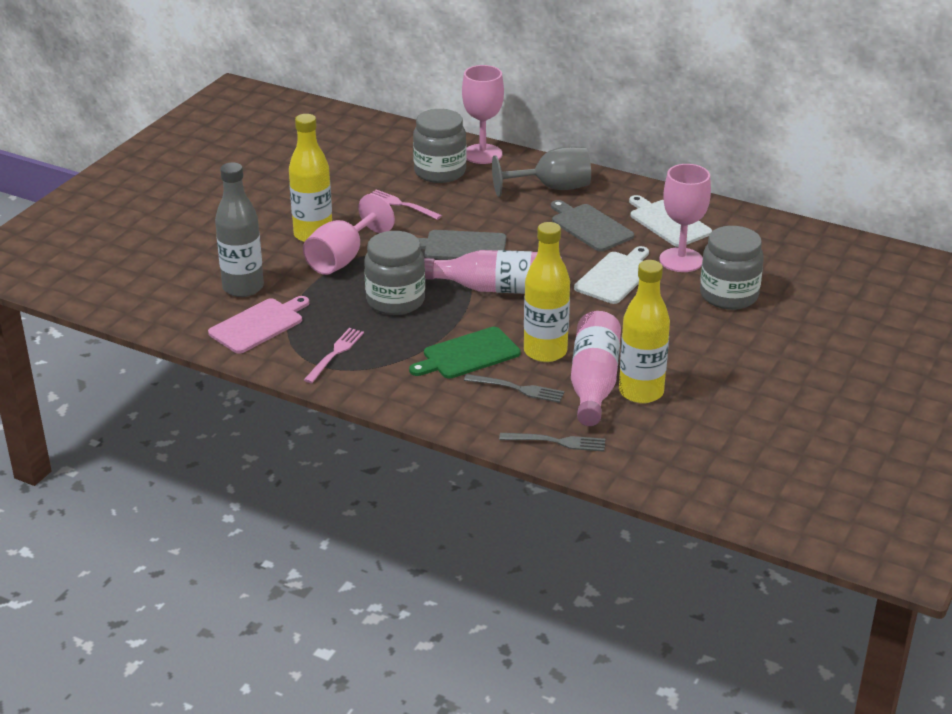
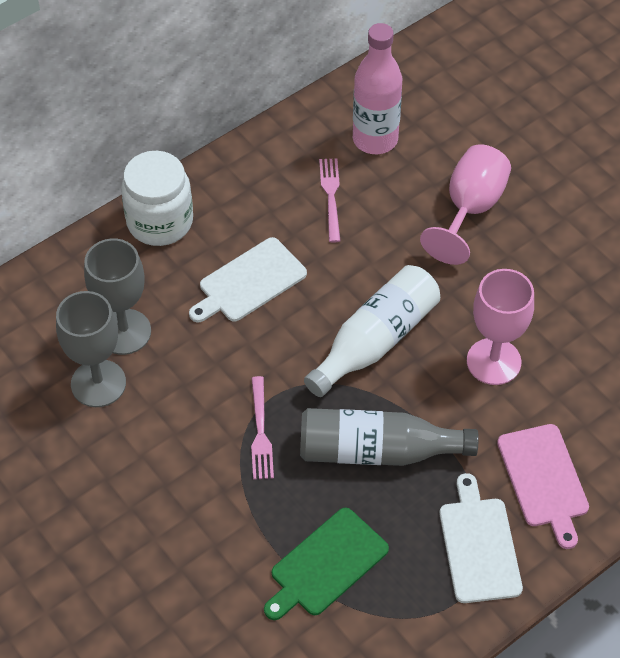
grey cutting board: [418,230,506,260] [551,200,634,251] = 2 -> none = 0
grey fork: [464,374,564,403] [499,433,605,452] = 2 -> none = 0
grey goblet: [492,147,591,197] = 1 -> [56,291,126,407] [84,239,151,355] = 2
grey jar: [364,231,425,315] [413,109,466,183] [700,226,764,310] = 3 -> none = 0
pink bottle: [424,250,562,294] [571,311,621,426] = 2 -> [353,23,402,154] = 1
pink goblet: [303,194,395,275] [462,65,504,164] [659,164,711,272] = 3 -> [420,144,511,265] [467,269,534,385] = 2
white bottle: none = 0 -> [304,265,440,397] = 1
white jar: none = 0 -> [121,151,193,246] = 1
yellow bottle: [289,114,332,242] [524,222,570,362] [619,260,670,404] = 3 -> none = 0

